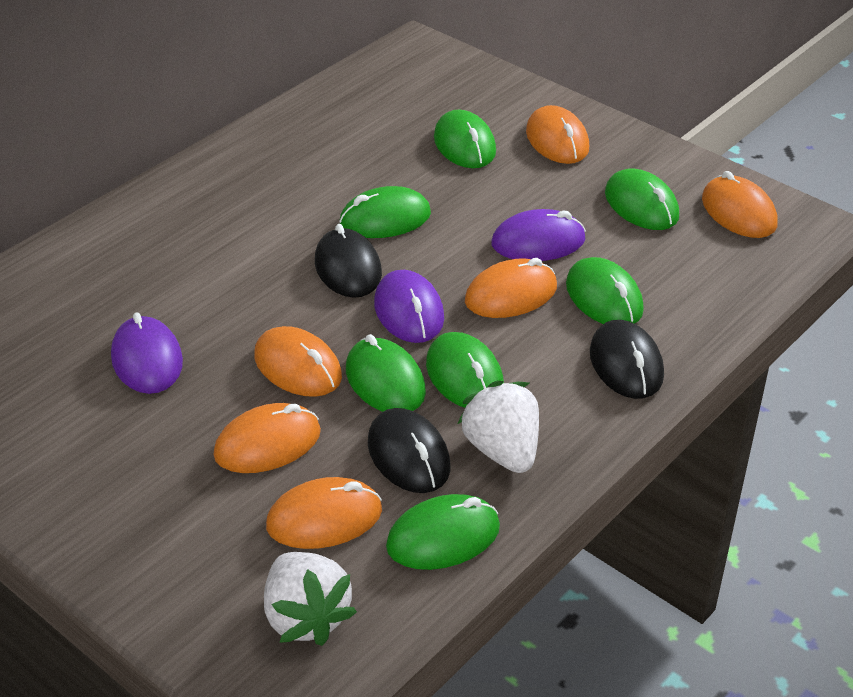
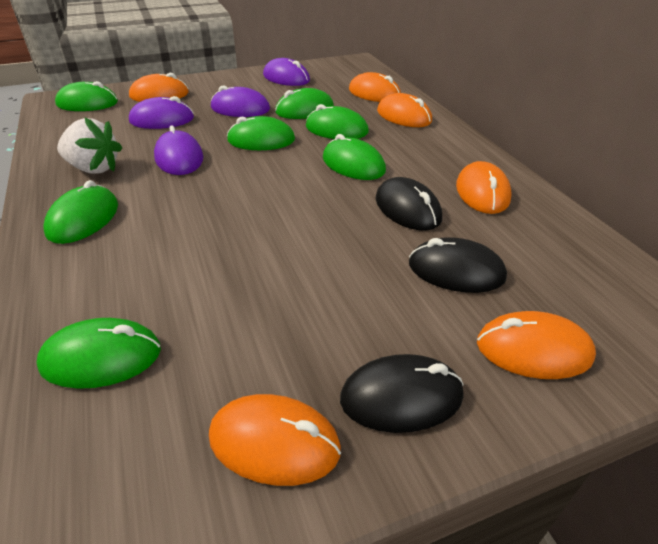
purple mouse: [111,312,183,394] [374,270,444,343] [491,209,586,261] = 3 -> [129,96,194,129] [154,125,203,175] [211,85,270,117] [263,58,310,86] = 4
white strawberry: [264,552,357,646] [458,380,539,473] = 2 -> [57,118,122,174] = 1

